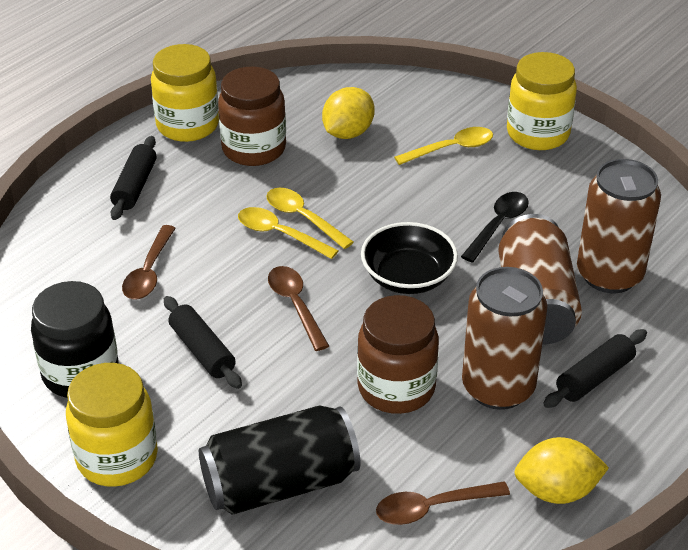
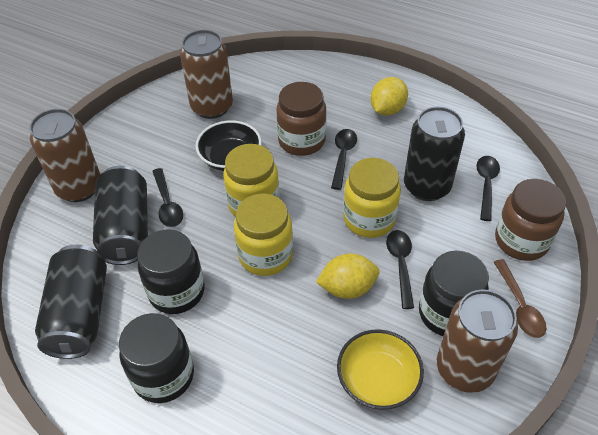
black can: [199,405,360,515] = 1 -> [35,245,107,359] [93,166,148,265] [404,107,465,201] = 3
black jar: [31,281,119,398] = 1 -> [119,313,194,403] [137,229,205,314] [419,251,489,336] = 3
black rolling pin: [110,136,156,220] [164,296,242,389] [543,329,647,408] = 3 -> none = 0
black spoon: [461,192,529,263] = 1 -> [152,168,183,227] [331,129,357,190] [386,230,414,309] [476,156,500,221] = 4
brown spoon: [122,225,176,299] [268,266,329,351] [376,481,510,525] = 3 -> [494,259,546,338] = 1
yellow bowl: none = 0 -> [337,329,424,410] = 1
yellow spoon: [238,207,339,259] [266,188,354,249] [394,127,493,165] = 3 -> none = 0

